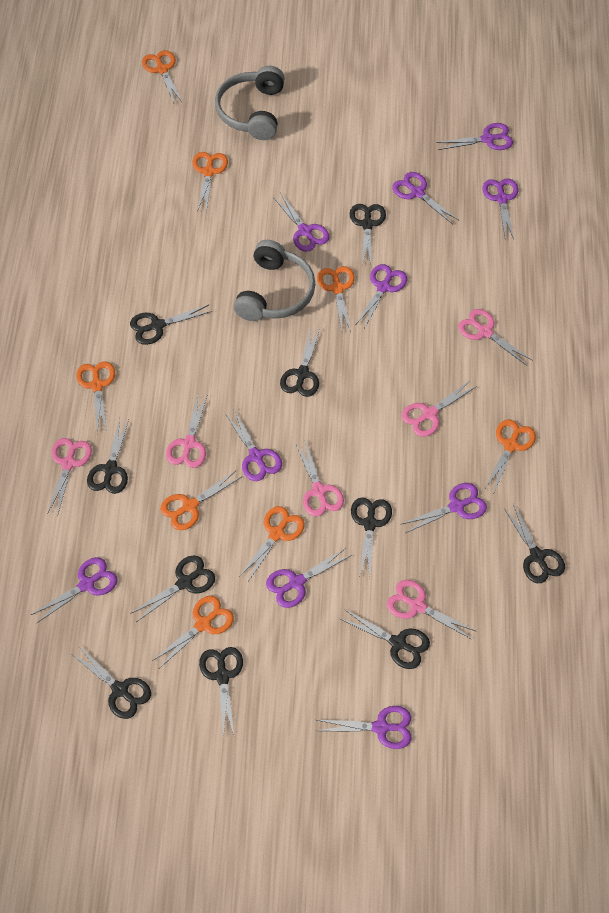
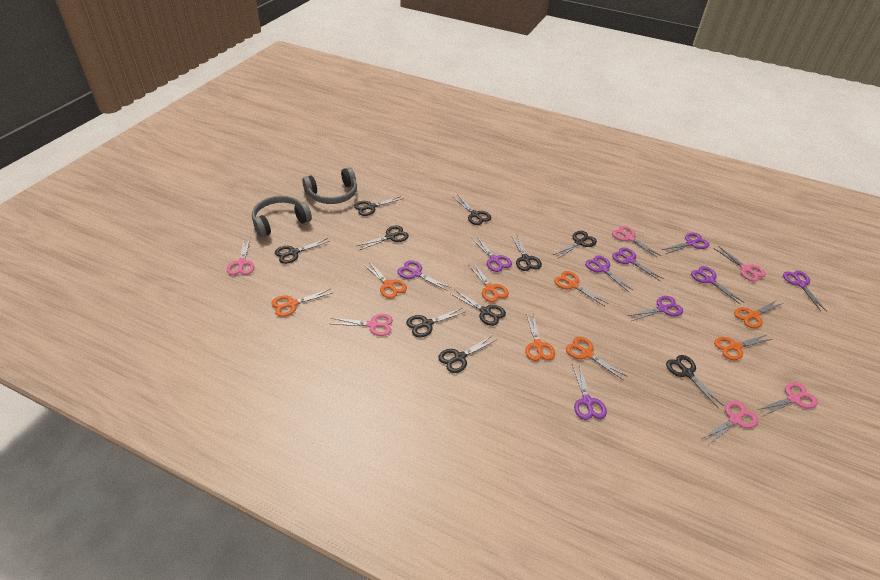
purple scissors: [31,557,118,624] [225,410,282,481] [266,548,352,608] [273,192,329,252] [316,706,412,749] [356,264,407,328] [392,172,459,224] [400,483,487,533] [437,123,513,150] [482,178,518,239] = 10 -> [397,260,451,291] [471,237,512,272] [572,363,607,420] [585,256,634,293] [612,247,664,282] [628,296,683,321] [662,233,709,254] [691,266,743,304] [783,271,827,312] = 9

